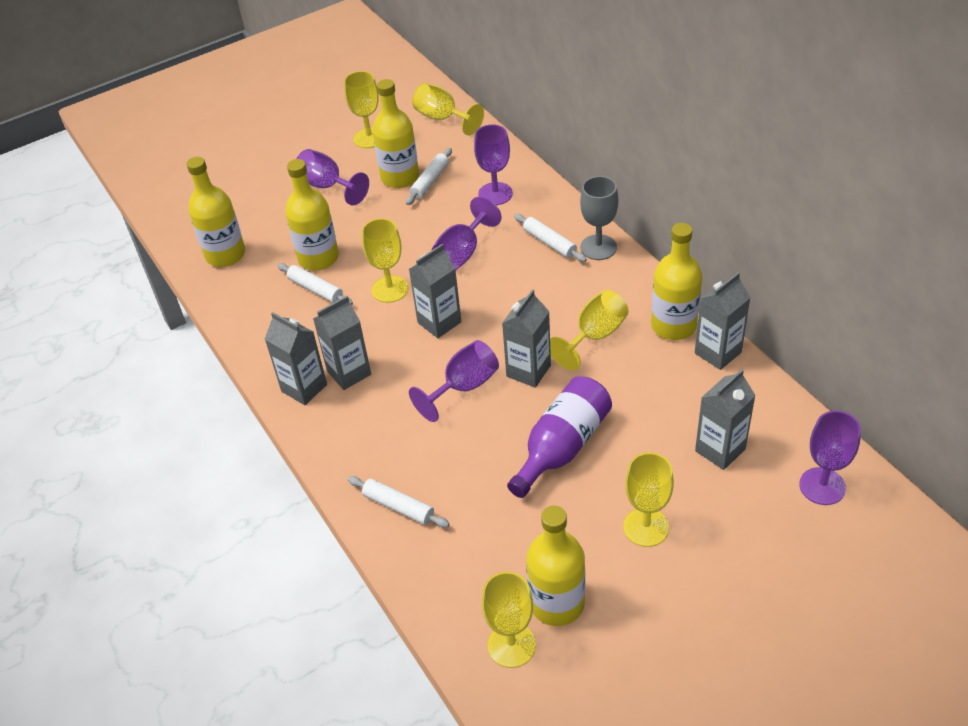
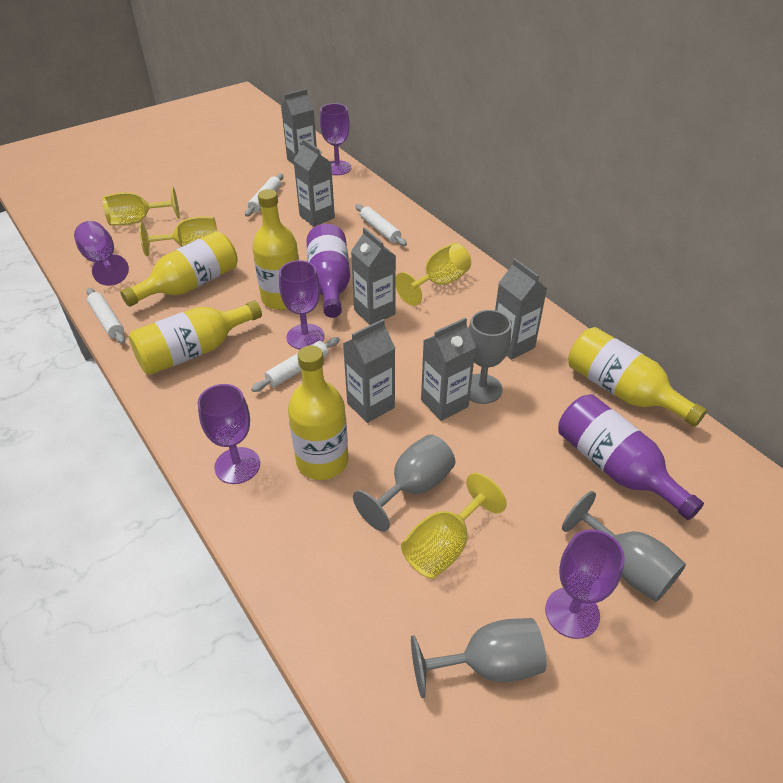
grey goblet: [580,176,618,260] = 1 -> [353,434,455,532] [411,618,547,698] [468,310,511,404] [562,491,686,602] = 4
purple bottle: [507,376,612,498] = 1 -> [306,224,350,318] [558,394,704,520] = 2
yellow goblet: [344,71,379,148] [362,218,408,303] [412,83,484,136] [482,572,536,668] [550,290,629,370] [623,452,674,547] = 6 -> [103,187,180,226] [139,217,217,256] [396,243,471,306] [401,473,507,579] = 4

